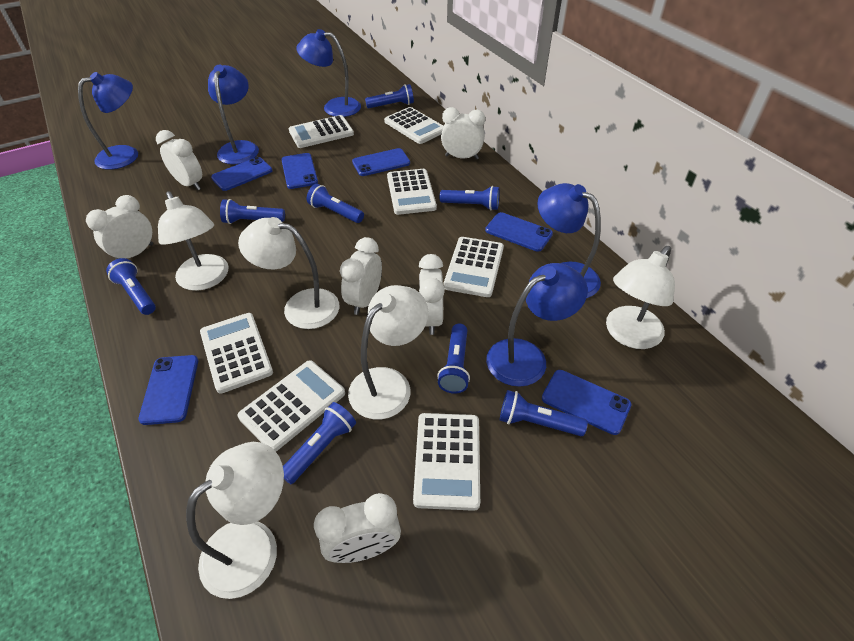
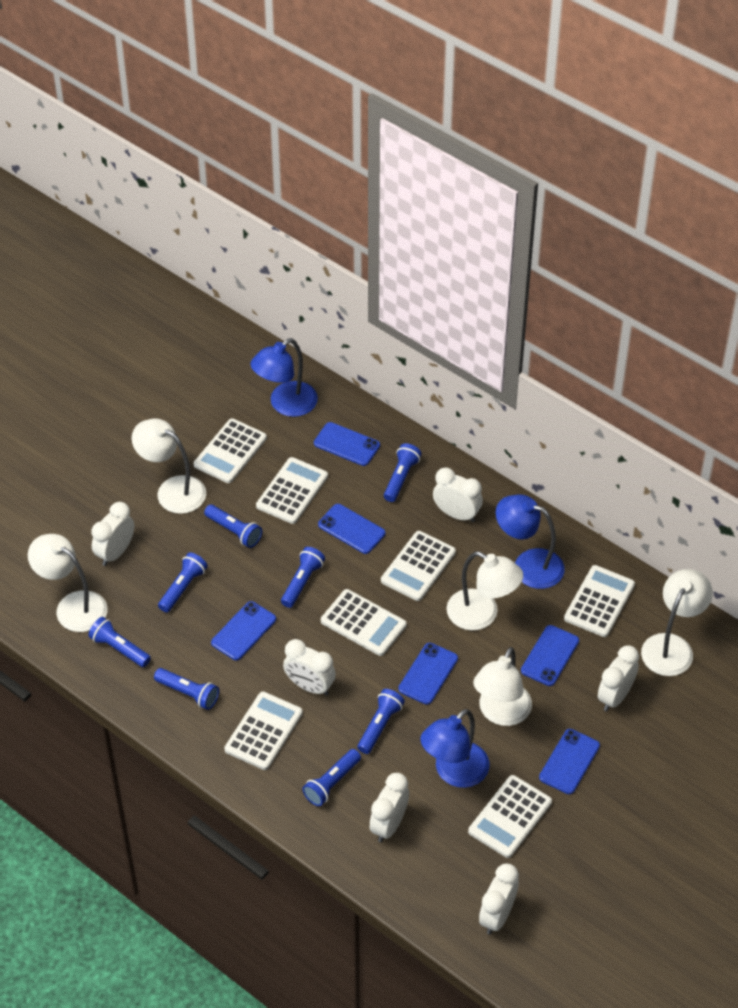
blue lamp: [78,72,138,170] [208,65,259,165] [296,29,361,117] [486,263,588,387] [537,183,601,298] = 5 -> [250,338,318,417] [420,709,490,788] [496,494,565,589] = 3

